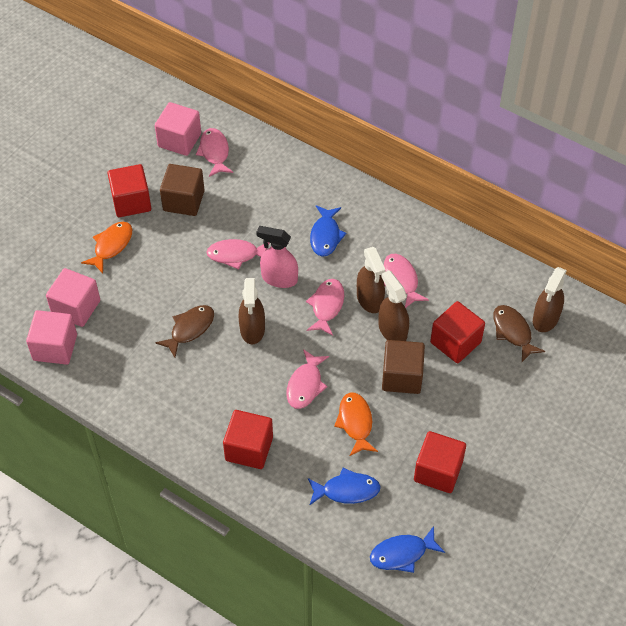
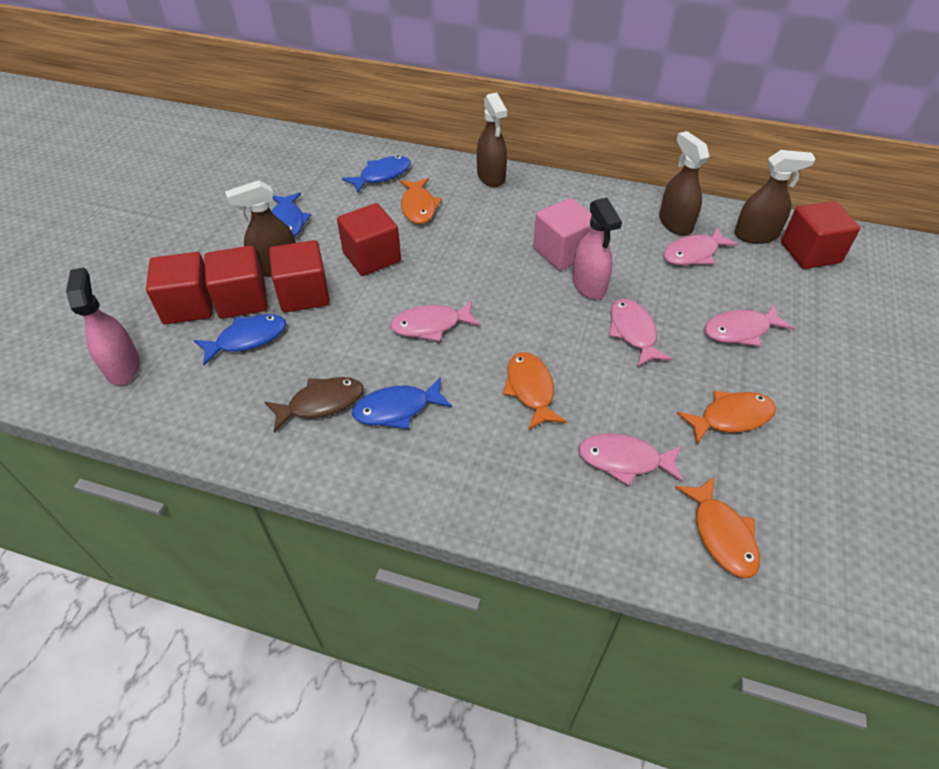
blue fish: [308,468,381,505] [310,205,346,257] [370,526,445,573] = 3 -> [194,314,286,366] [271,192,311,237] [342,156,411,193] [352,377,452,429] = 4
brown cube: [160,164,205,216] [382,340,425,394] = 2 -> none = 0
brown fish: [155,305,214,357] [493,305,545,362] = 2 -> [265,377,364,433] = 1
orange fish: [81,222,132,273] [334,392,378,456] = 2 -> [400,178,442,224] [503,352,567,430] [675,476,760,578] [677,391,776,444] = 4
pink cube: [26,310,77,365] [46,268,100,327] [155,102,201,156] = 3 -> [533,198,592,271] = 1
pink spray bottle: [256,226,298,288] = 1 -> [66,267,140,385] [572,198,622,300] = 2
red cube: [108,164,151,217] [223,410,273,469] [414,431,466,493] [430,301,485,363] = 4 -> [146,252,213,324] [205,245,268,319] [269,240,330,313] [337,203,401,276] [781,201,860,269] = 5

